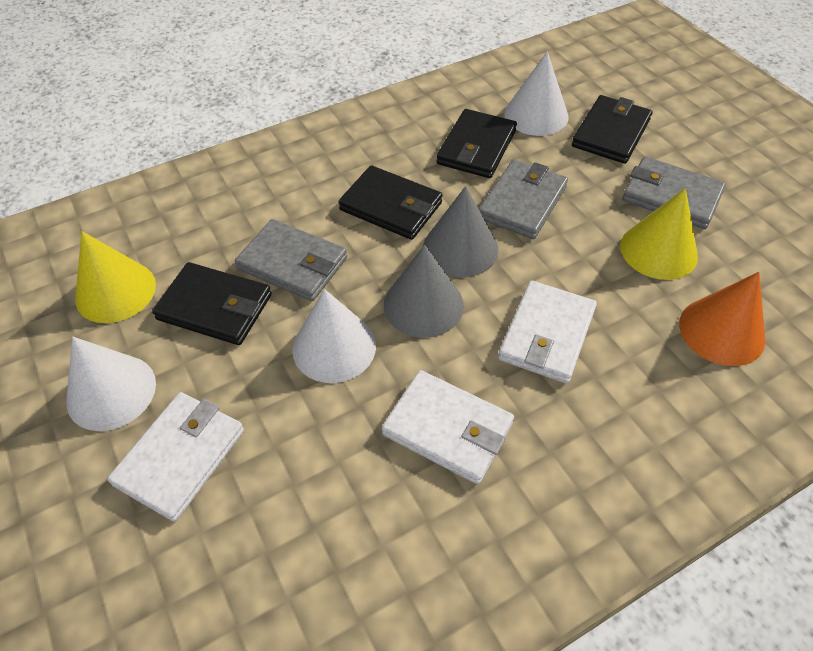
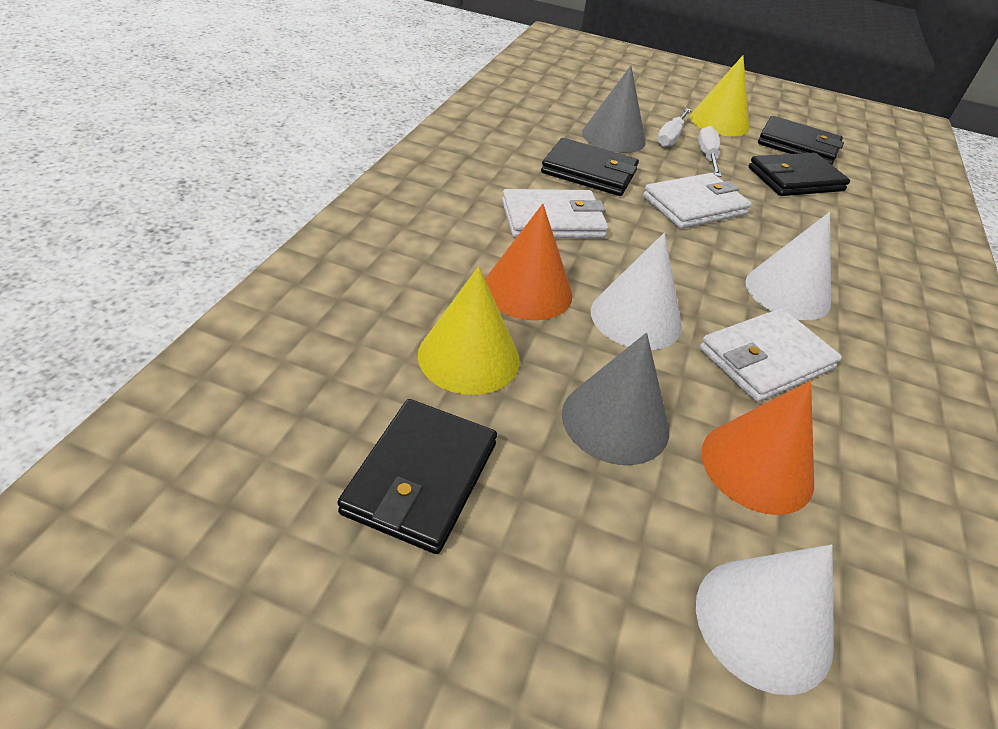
grey wallet: [235,219,347,301] [479,159,568,239] [622,156,726,229] = 3 -> none = 0
orange cone: [679,272,765,366] = 1 -> [485,204,573,320] [701,381,814,515] = 2
white screwdriver: none = 0 -> [657,108,691,147] [698,126,721,177] = 2

